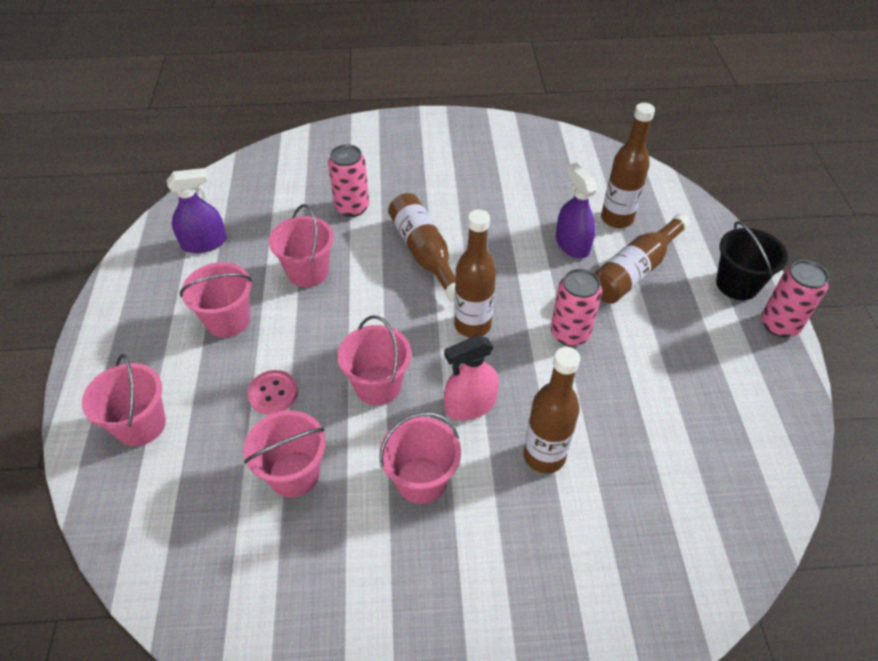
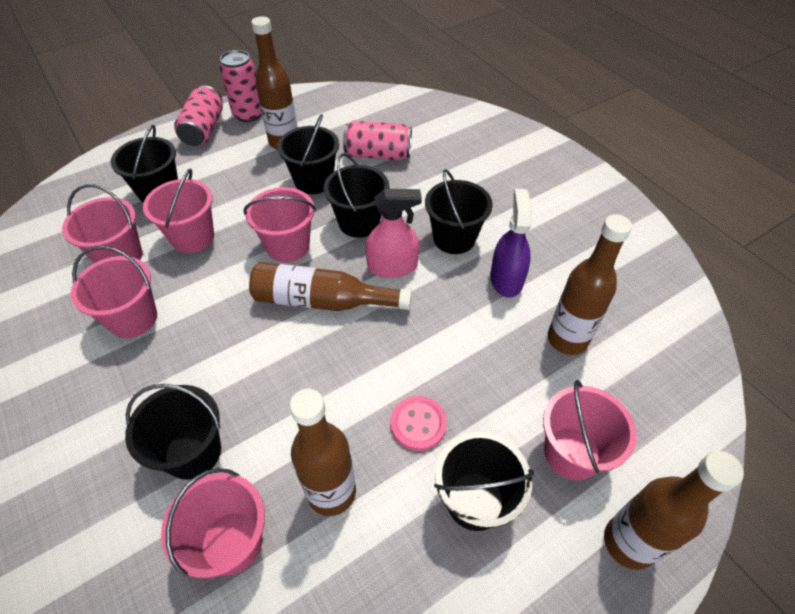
black bucket: [716,221,788,300] = 1 -> [111,125,178,203] [125,384,221,480] [277,114,339,194] [324,153,390,238] [425,169,493,254] [434,432,534,531] = 6
purple spray bottle: [167,168,227,253] [556,163,597,258] = 2 -> [490,189,532,298] = 1

